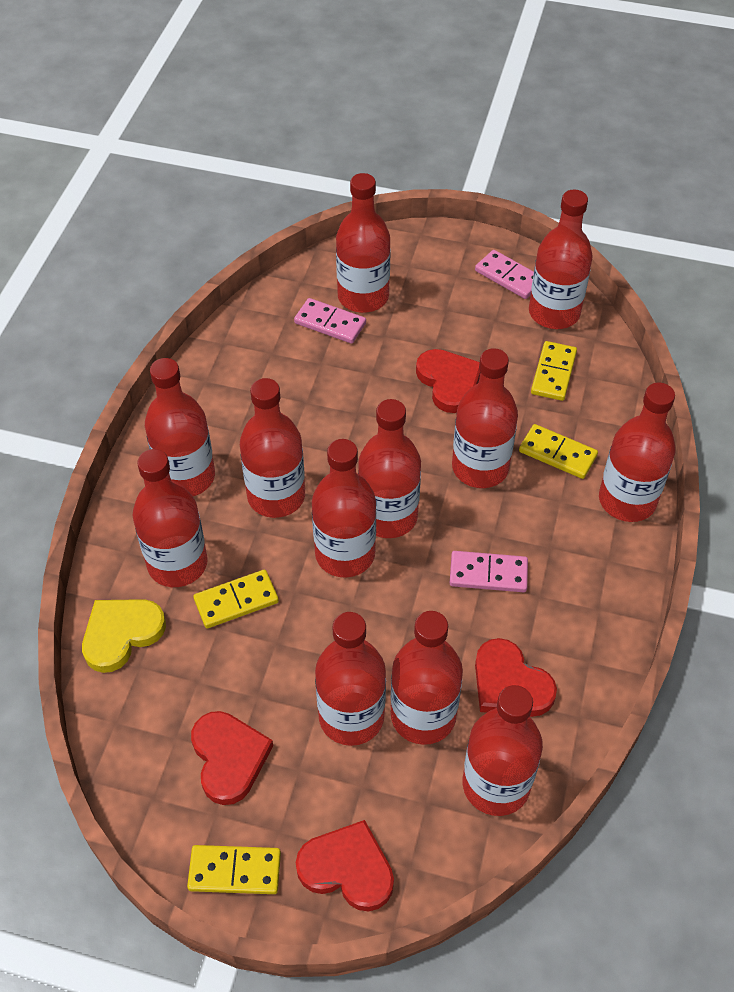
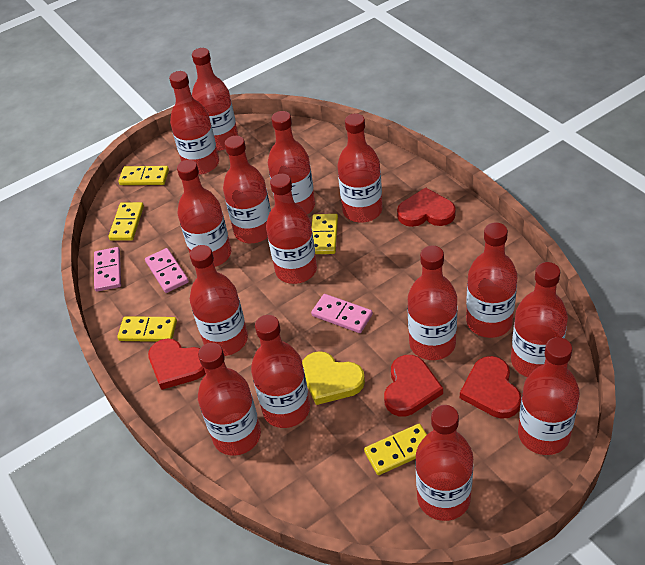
red bottle: [133,449,208,587] [145,358,215,496] [240,378,305,518] [312,439,376,578] [315,612,386,746] [336,173,391,313] [358,399,421,538] [391,611,463,745] [452,348,518,488] [463,685,543,816] [529,190,593,329] [599,383,676,522] = 12 -> [169,71,219,175] [177,160,231,267] [190,245,248,356] [192,48,238,151] [198,343,261,456] [223,136,271,243] [251,315,310,428] [266,174,317,284] [268,111,315,214] [337,114,383,223] [408,245,457,360] [415,405,473,521] [466,222,518,338] [511,262,568,377] [518,337,580,455] = 15
yellow domino: [187,845,281,894] [193,570,279,628] [519,424,598,479] [531,341,577,401] = 4 -> [108,202,144,241] [117,316,177,342] [118,166,169,185] [311,214,338,254] [364,424,427,475] = 5

